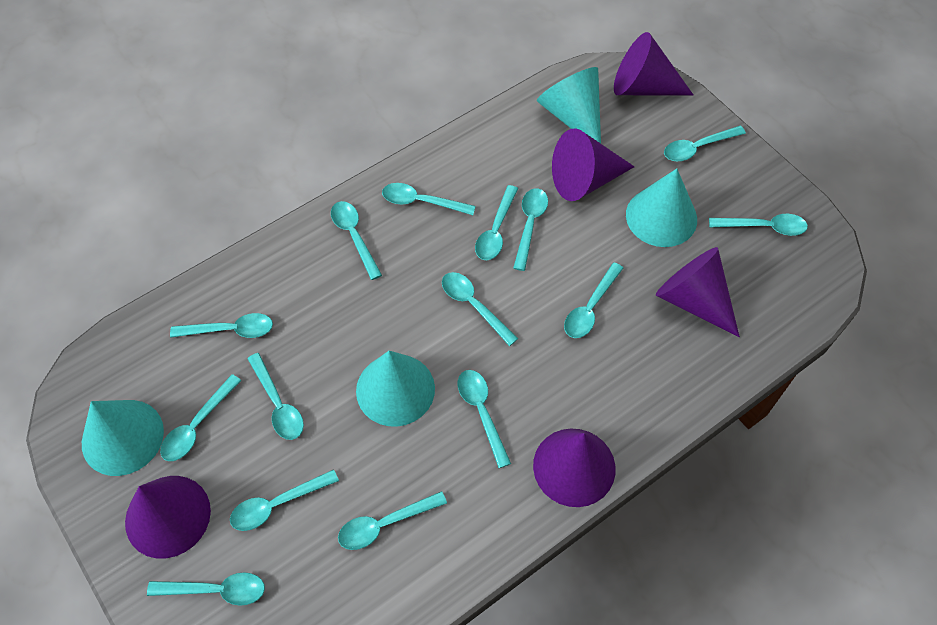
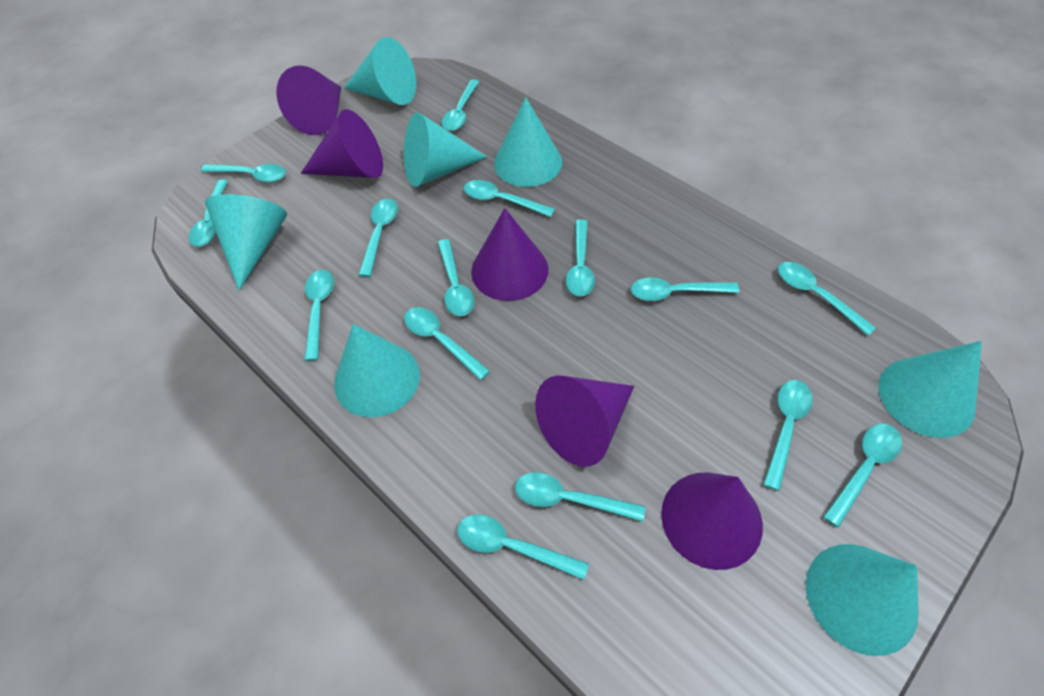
turquoise cone: [82,400,164,476] [356,351,435,427] [537,67,601,143] [626,168,697,247] = 4 -> [205,194,287,291] [334,324,420,417] [344,37,416,105] [404,112,487,187] [494,97,562,187] [806,544,919,656] [879,341,982,438] = 7

